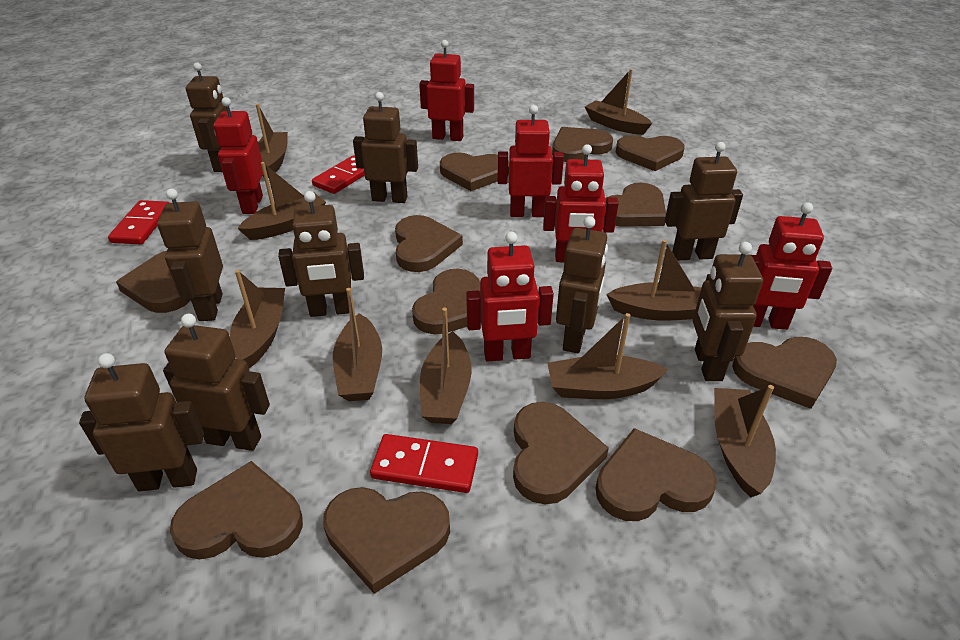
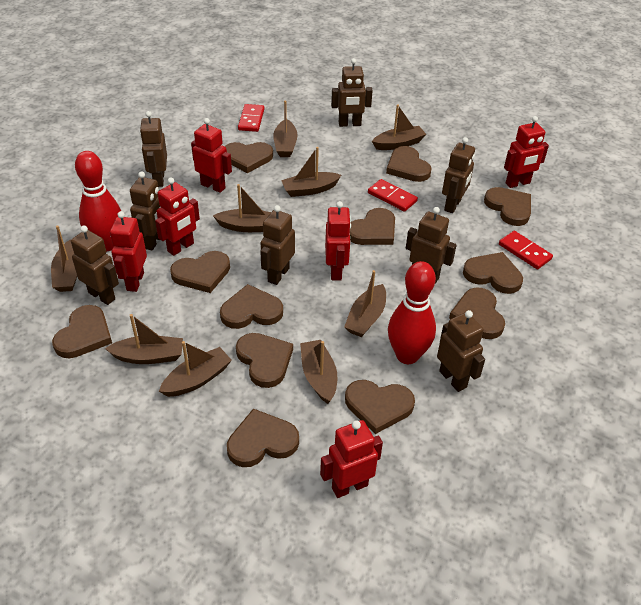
brown robot: [79,353,204,492] [157,189,223,321] [163,314,270,451] [186,62,227,172] [278,191,364,317] [353,92,418,203] [556,216,608,353] [665,142,743,261] [693,242,763,381] = 9 -> [71,226,119,305] [130,171,160,250] [140,111,167,187] [260,205,295,285] [331,58,373,127] [406,207,457,284] [437,310,485,392] [442,137,475,213] = 8
red bowling pin: none = 0 -> [75,151,121,251] [388,261,436,364] = 2

